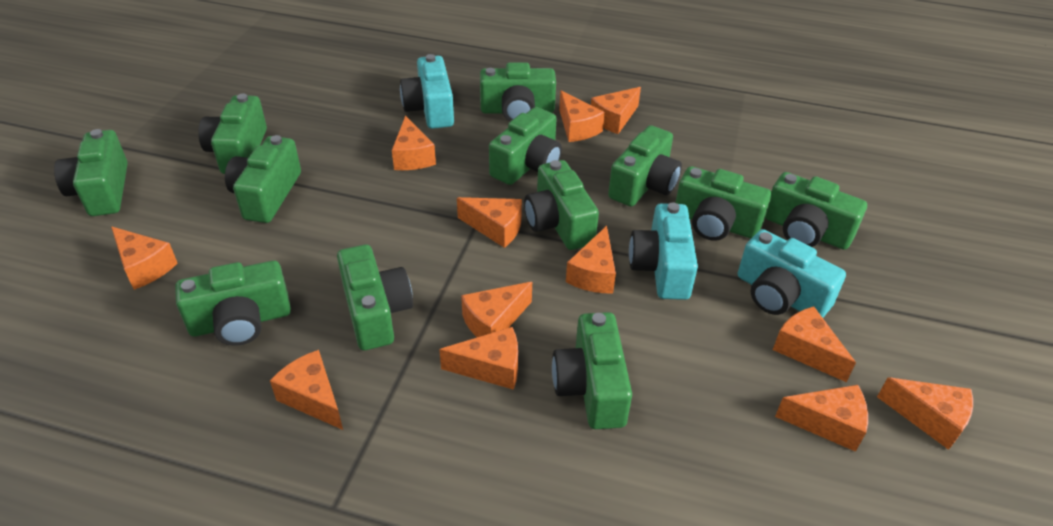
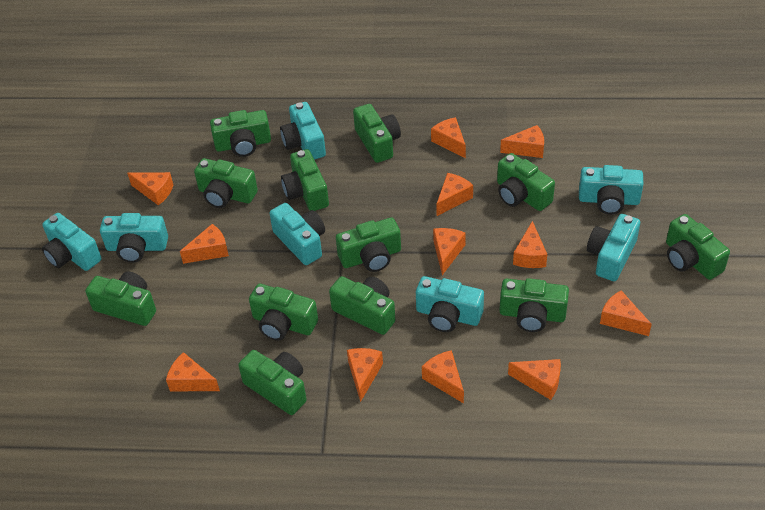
turquoise camera: [400,54,454,129] [629,203,698,300] [738,229,846,318] = 3 -> [42,213,101,271] [100,213,168,263] [269,203,325,265] [280,102,326,160] [416,276,484,332] [579,165,643,214] [587,214,640,281] = 7

